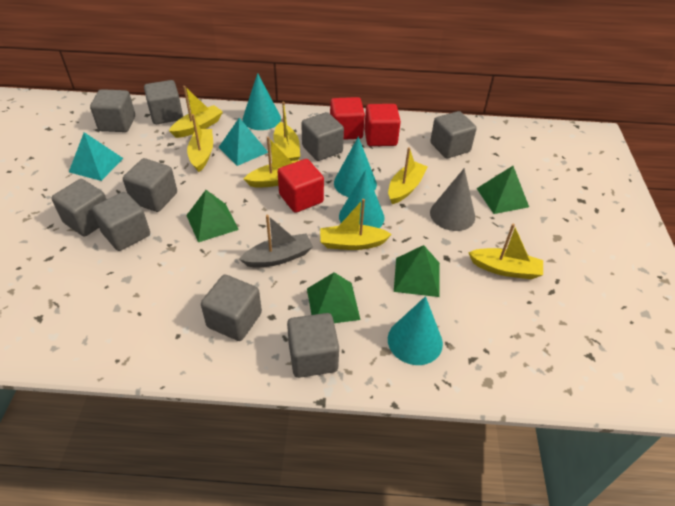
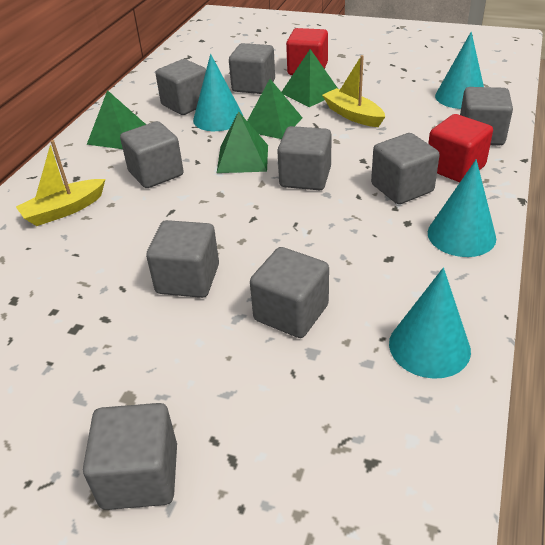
grey boat: [239,215,313,267] = 1 -> none = 0
grey cone: [430,168,475,231] = 1 -> none = 0
red cube: [278,159,324,213] [330,97,365,140] [364,104,401,146] = 3 -> [286,28,328,75] [428,114,493,182] = 2
turquoise pyramid: [69,132,123,181] [218,118,268,166] = 2 -> none = 0
yellow boat: [169,86,223,138] [187,114,213,172] [244,137,300,188] [273,102,300,161] [320,199,392,250] [388,147,428,204] [468,224,543,279] = 7 -> [16,140,105,226] [322,55,385,127] = 2

